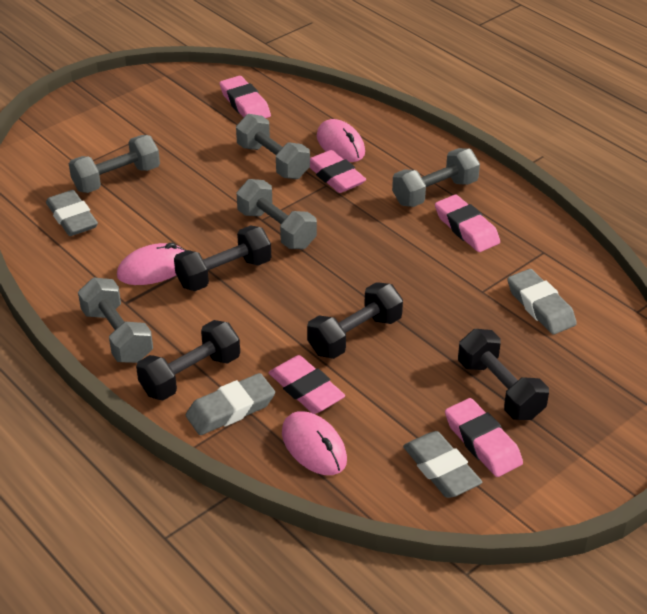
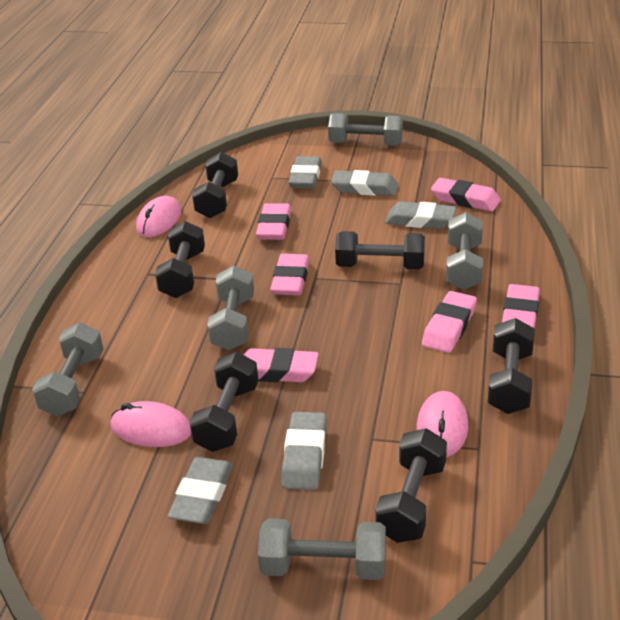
black dumbbell: [136,320,240,400] [174,225,271,291] [307,282,403,359] [458,329,549,420] = 4 -> [155,221,205,298] [189,352,258,452] [192,152,238,218] [335,231,425,269] [375,428,447,543] [488,318,535,414] = 6
grey eraser: [46,190,98,236] [186,373,275,435] [403,431,482,498] [507,269,577,334] = 4 -> [168,457,233,524] [281,412,326,490] [289,156,322,189] [331,170,398,196] [385,201,456,229] = 5
pink eraser: [220,76,271,118] [269,355,345,414] [309,150,366,193] [435,195,500,252] [445,398,523,477] = 5 -> [243,348,319,382] [256,203,291,240] [270,254,310,295] [422,291,477,353] [431,178,501,212] [502,284,540,328] = 6

